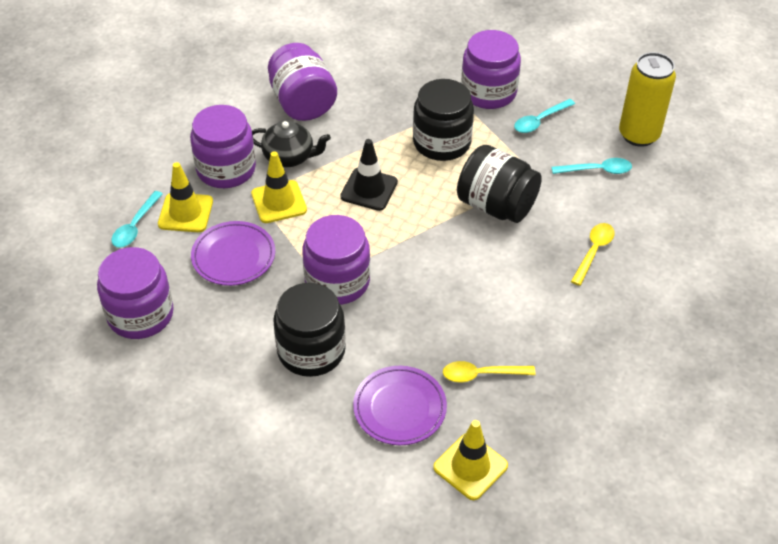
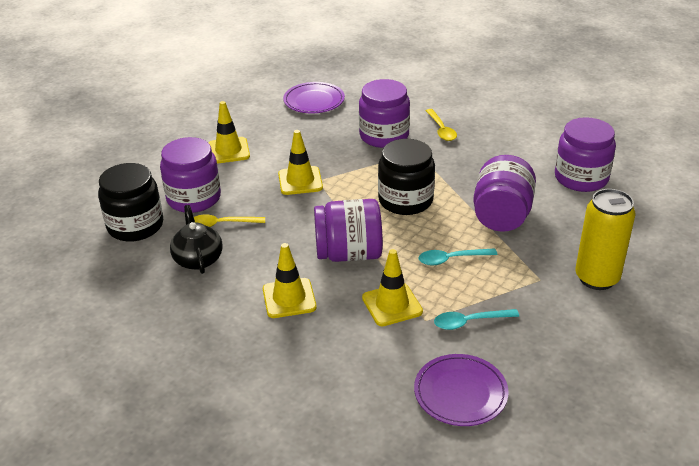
black jar: [273,283,346,377] [413,79,474,161] [457,145,542,223] = 3 -> [98,163,163,242] [378,139,435,215] = 2
black traffic cone: [340,139,398,211] = 1 -> none = 0
turquoise spoon: [111,191,163,248] [514,99,575,133] [552,158,632,174] = 3 -> [419,248,497,265] [434,309,519,330] = 2
yellow traffic cone: [158,162,213,232] [251,151,307,223] [433,420,508,500] = 3 -> [208,101,250,164] [263,243,317,318] [278,130,323,195] [362,249,423,326] = 4

